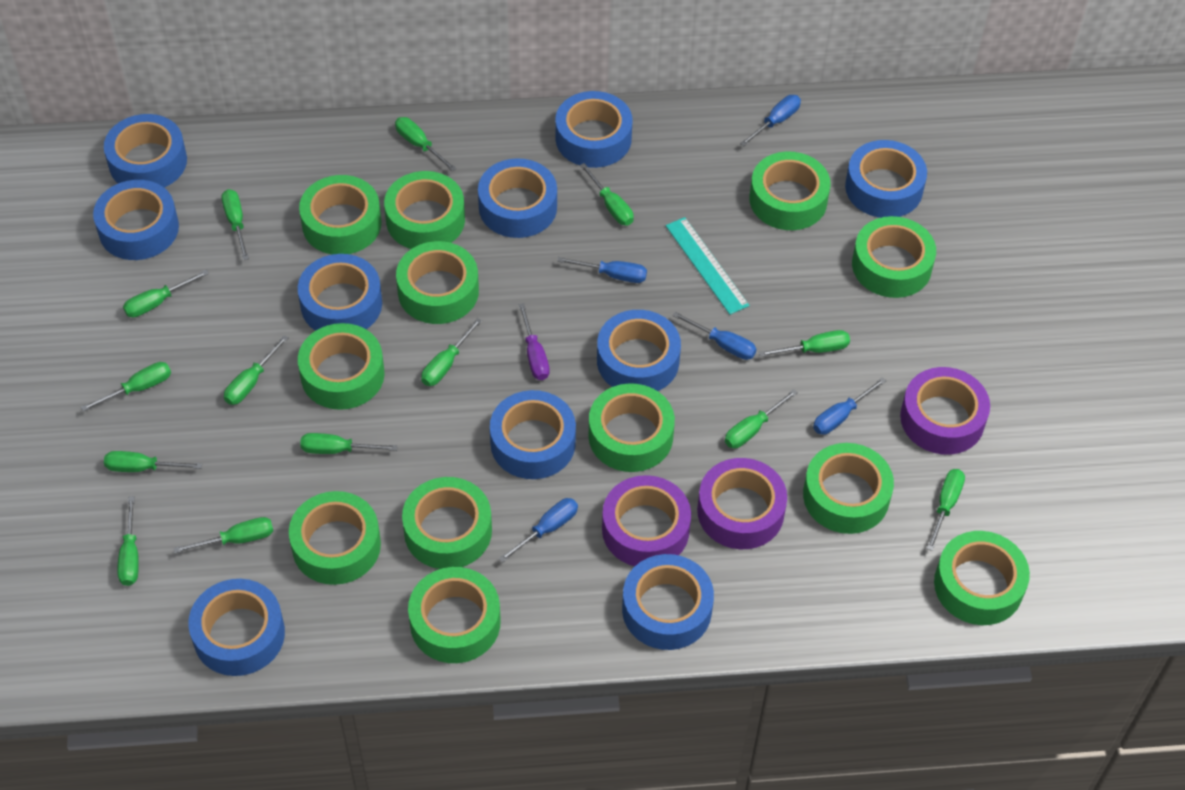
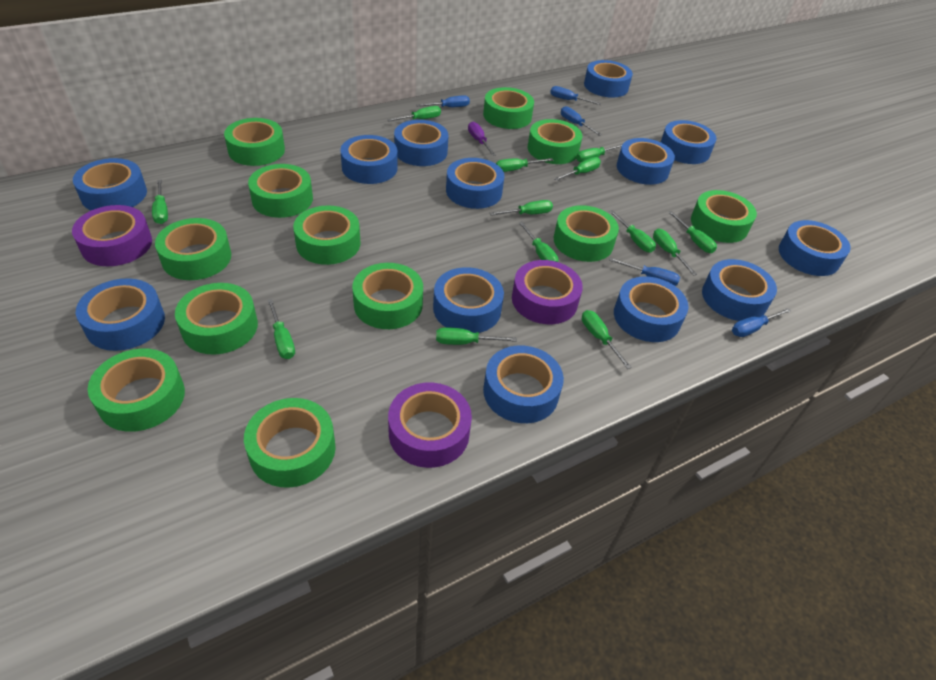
blue tape: [93,180,179,260] [104,114,187,188] [188,579,285,676] [298,254,382,331] [478,158,557,238] [490,390,576,479] [555,91,632,168] [597,310,681,391] [622,554,714,650] [845,140,927,218] = 10 -> [73,158,147,210] [76,278,165,351] [340,135,398,184] [394,120,449,166] [433,267,504,333] [446,158,504,209] [483,345,564,423] [584,60,633,98] [614,276,689,342] [617,138,675,185] [661,120,716,164] [702,259,777,321] [779,220,851,276] = 13
green screwdriver: [81,362,171,412] [104,451,202,472] [117,496,139,586] [123,270,209,317] [173,517,273,553] [222,189,249,260] [224,335,288,405] [300,433,398,454] [395,117,456,172] [421,318,482,386] [580,163,634,225] [725,389,798,448] [759,330,850,357] [927,469,965,551] = 14 -> [152,180,168,224] [267,299,295,359] [387,106,441,122] [436,327,517,345] [490,200,553,216] [496,158,553,172] [519,222,559,262] [554,157,601,181] [576,144,622,162] [582,310,632,369] [609,210,656,252] [653,229,697,276] [668,211,717,253] = 13
turquoise ruler: [666,217,750,315] = 1 -> none = 0

